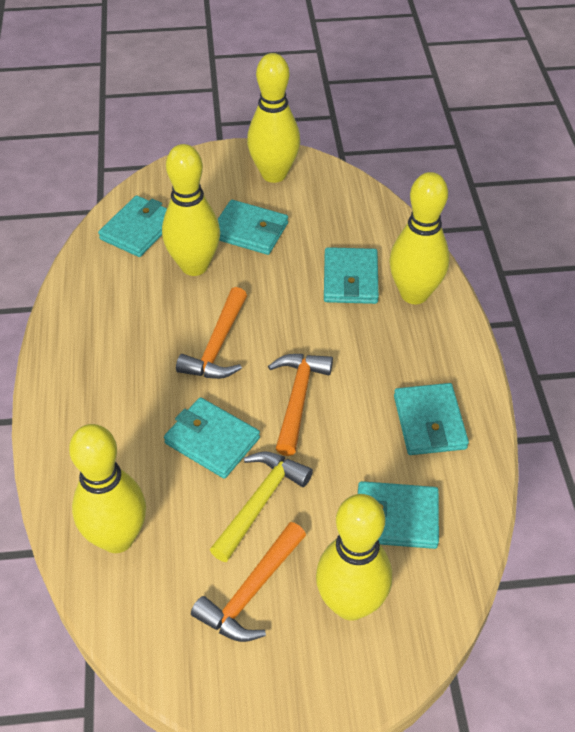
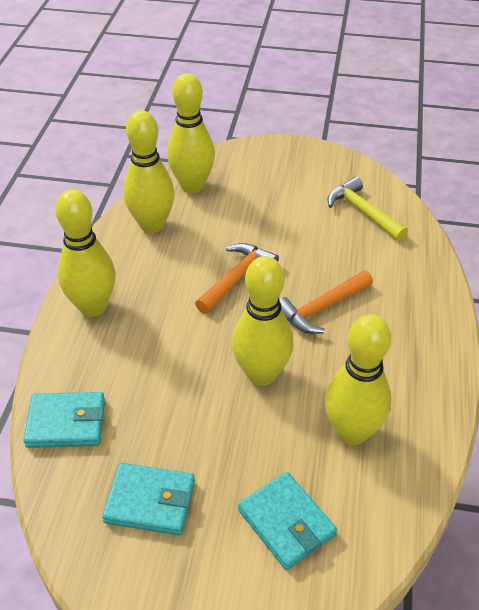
orange hammer: [176,287,247,379] [191,522,306,642] [268,354,333,456] = 3 -> [195,243,279,314] [279,270,373,334] = 2
turquoise wallet: [98,195,167,257] [164,397,260,479] [218,200,288,255] [324,247,379,304] [358,481,439,549] [394,383,469,455] = 6 -> [23,392,105,448] [102,463,195,535] [238,472,337,570] = 3

